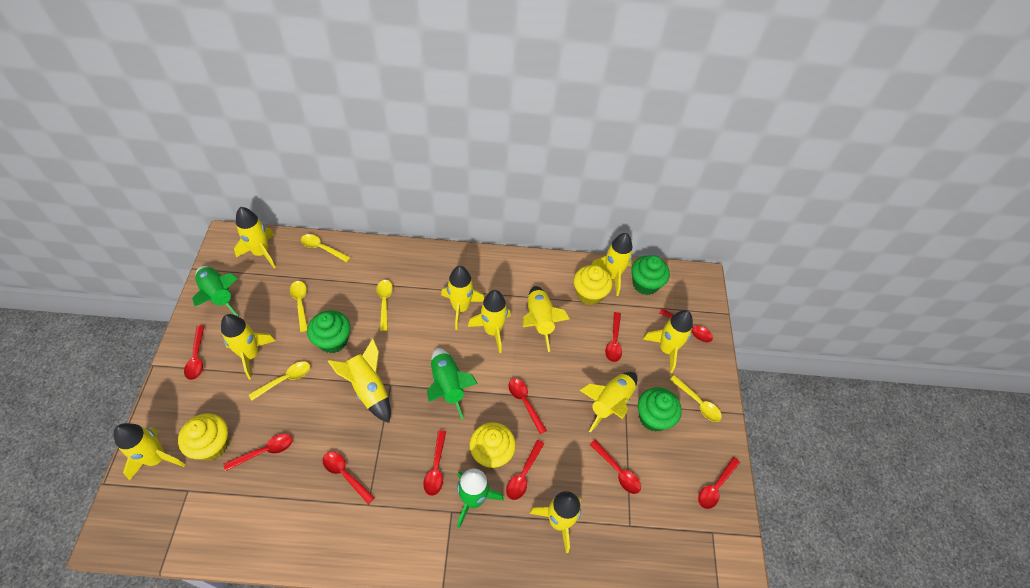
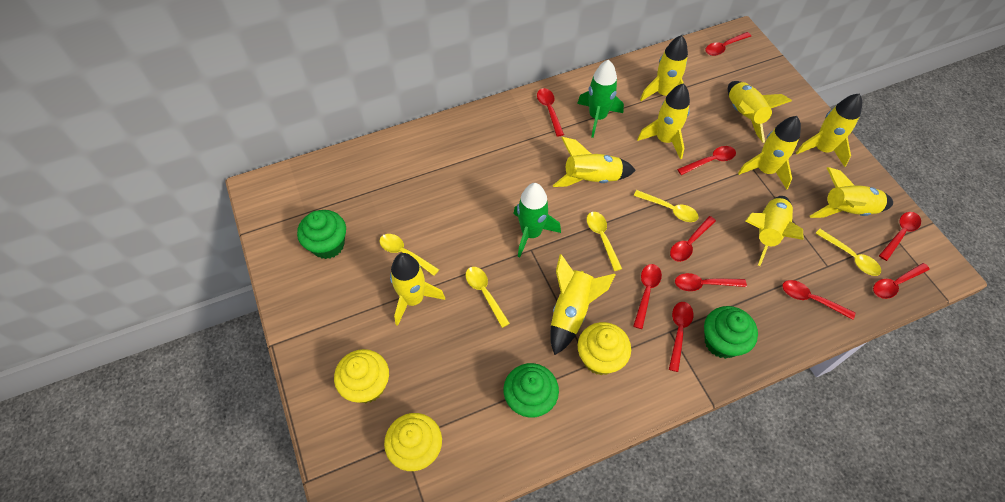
green rocket: [192,266,239,317] [427,348,478,420] [457,469,503,528] = 3 -> [513,183,561,257] [577,60,624,138] = 2
yellow rocket: [114,423,185,481] [221,314,275,379] [234,207,276,268] [328,338,391,423] [441,266,484,330] [468,290,511,353] [522,286,570,352] [529,491,581,553] [579,372,638,433] [591,233,632,296] [643,310,693,373] = 11 -> [390,253,445,326] [550,254,616,355] [553,137,636,187] [637,83,690,159] [640,35,688,101] [728,81,792,143] [738,116,801,190] [745,196,803,266] [796,93,862,167] [810,167,893,218] = 10

